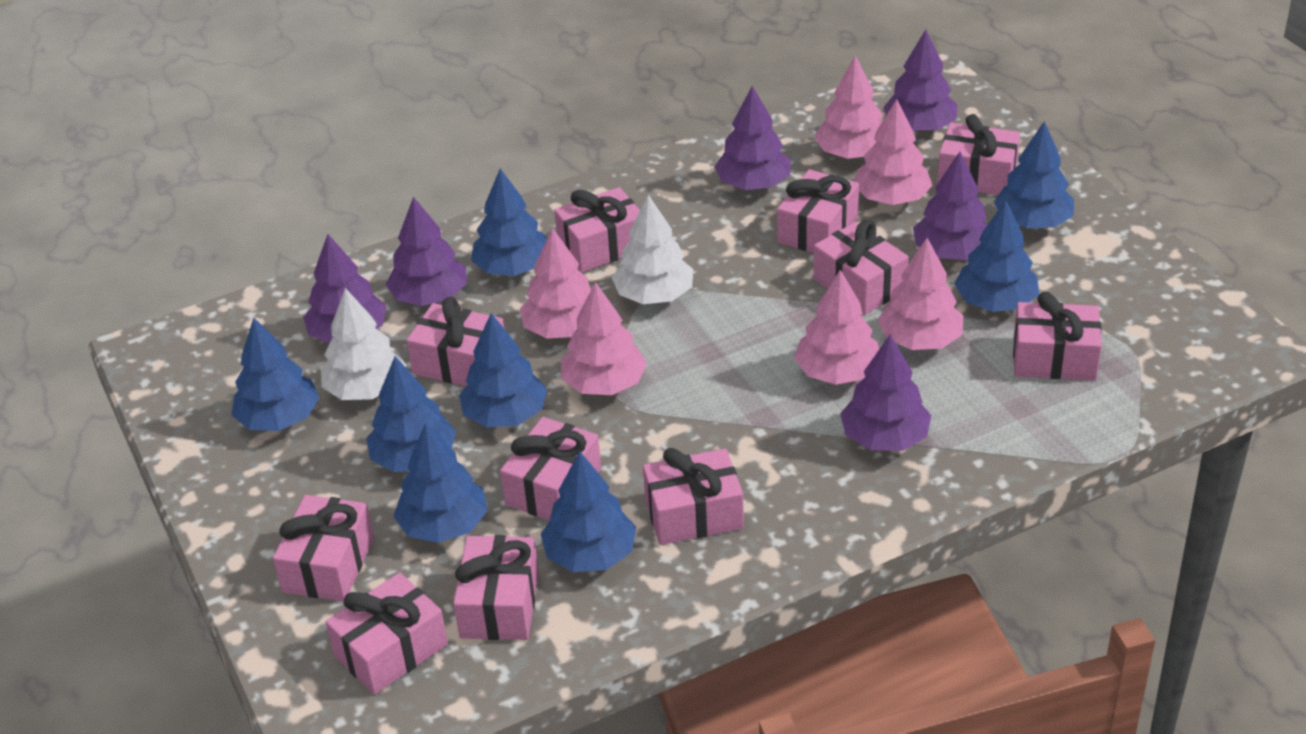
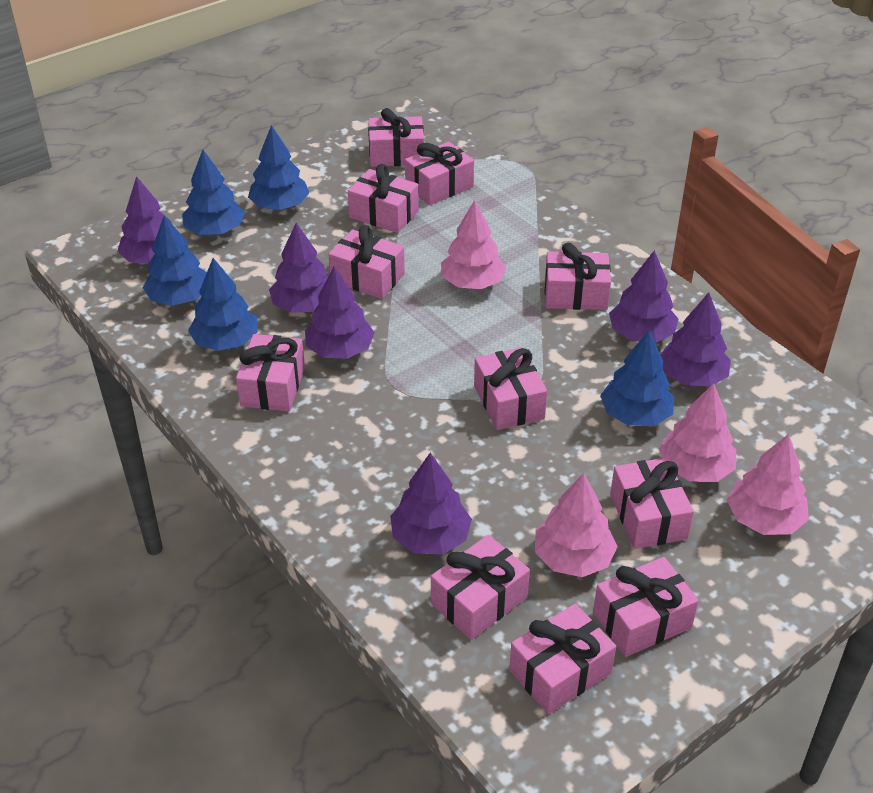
blue tree: [231,318,320,431] [366,356,456,472] [393,422,488,543] [459,313,547,427] [471,169,547,276] [541,451,636,572] [954,200,1039,312] [994,121,1074,228] = 8 -> [143,215,207,306] [182,150,245,235] [188,258,258,351] [248,125,309,210] [600,331,674,426] = 5
pink tree: [520,228,591,339] [561,282,647,395] [794,270,879,385] [814,55,883,159] [854,99,933,205] [878,238,963,350] = 6 -> [441,200,506,289] [535,473,618,577] [659,383,736,482] [727,434,809,535] = 4
white tree: [321,288,407,400] [612,195,694,304] = 2 -> none = 0

